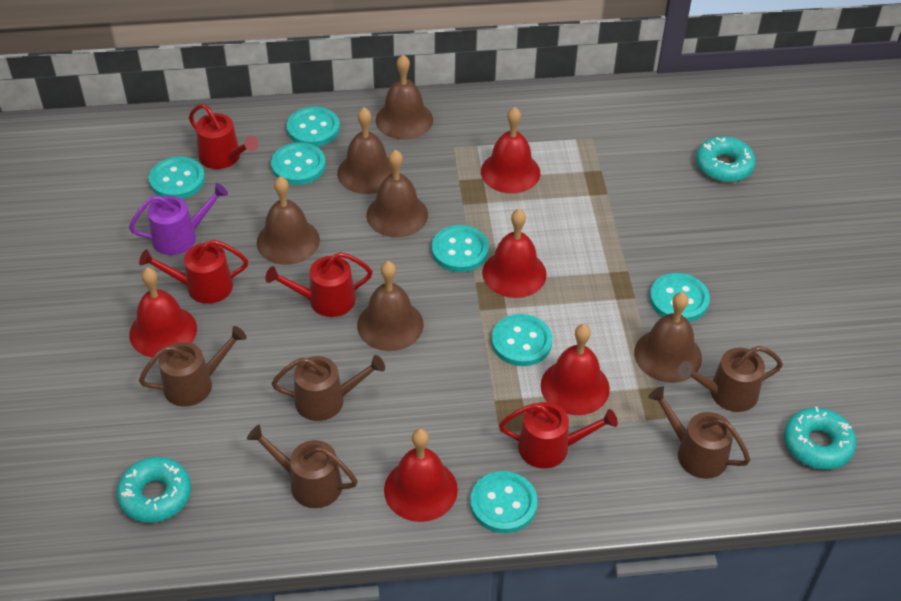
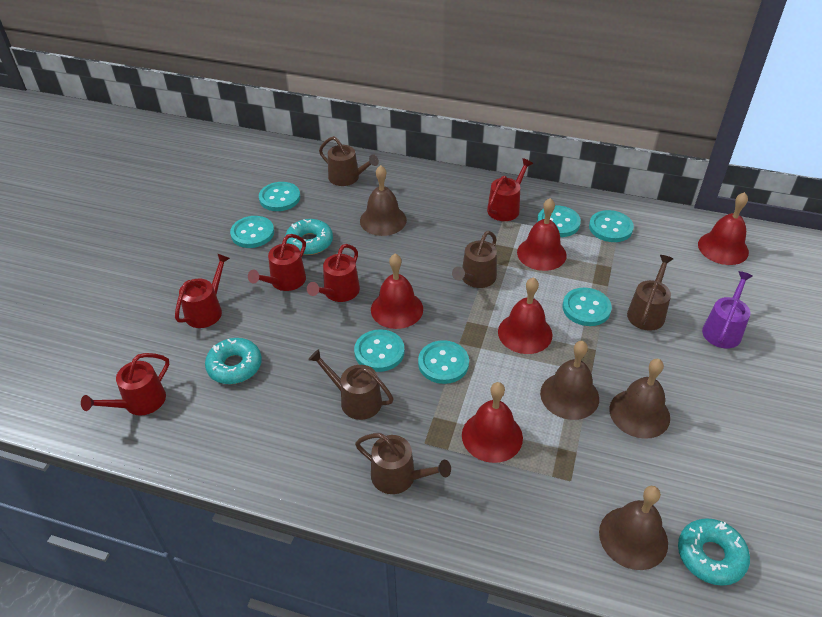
brown bell: [257,176,320,265] [337,108,393,194] [357,261,424,351] [366,150,428,237] [376,55,433,140] [634,292,702,383] = 6 -> [360,165,407,236] [540,341,599,420] [599,486,668,570] [609,359,670,439] = 4
red watering can: [139,240,248,304] [189,104,258,169] [265,252,373,317] [499,402,618,469] = 4 -> [81,353,169,416] [175,253,230,328] [248,234,306,291] [307,244,360,302] [487,158,533,221] = 5

